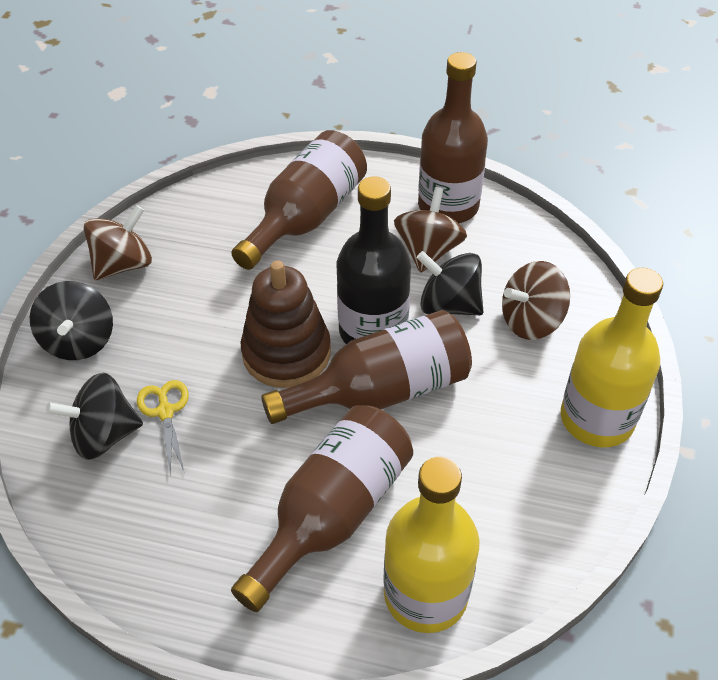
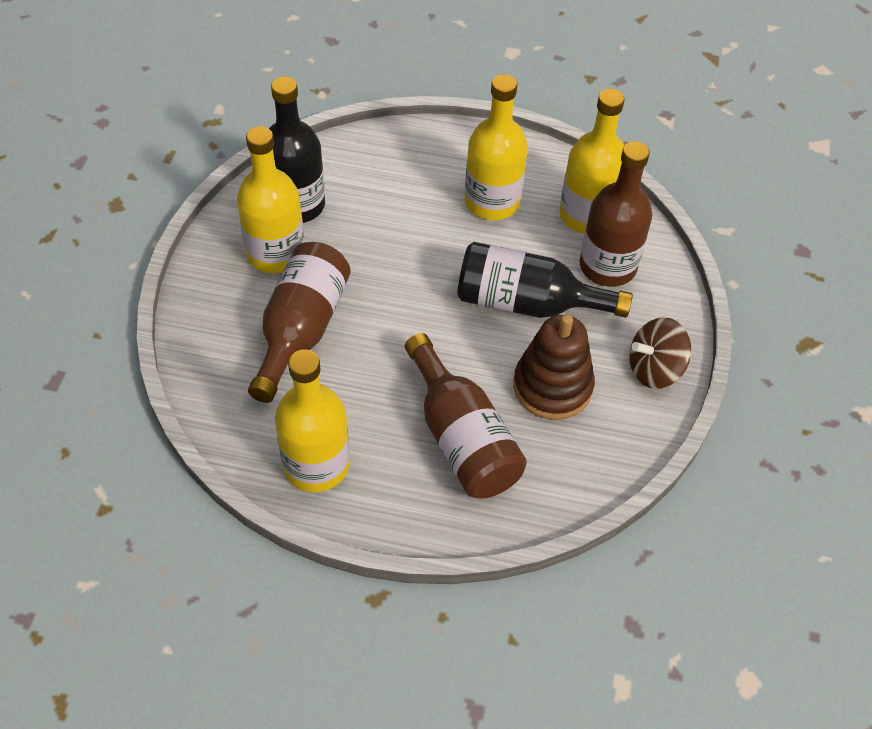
black bottle: [337,176,411,344] = 1 -> [269,77,325,223] [457,242,633,318] = 2
black spinning top: [30,281,113,360] [46,373,143,460] [416,251,483,315] = 3 -> none = 0
brown bottle: [231,130,367,270] [231,405,413,612] [261,310,472,424] [418,52,488,223] = 4 -> [248,242,351,403] [405,333,527,499] [579,141,652,287] = 3
brown spinning top: [83,205,152,280] [394,187,467,273] [502,261,570,340] = 3 -> [629,317,691,389] = 1
yellow bottle: [383,457,480,633] [561,268,663,447] = 2 -> [237,126,304,273] [275,350,350,492] [465,74,528,220] [559,89,625,234] = 4
yellow scissors: [137,380,189,476] = 1 -> none = 0

